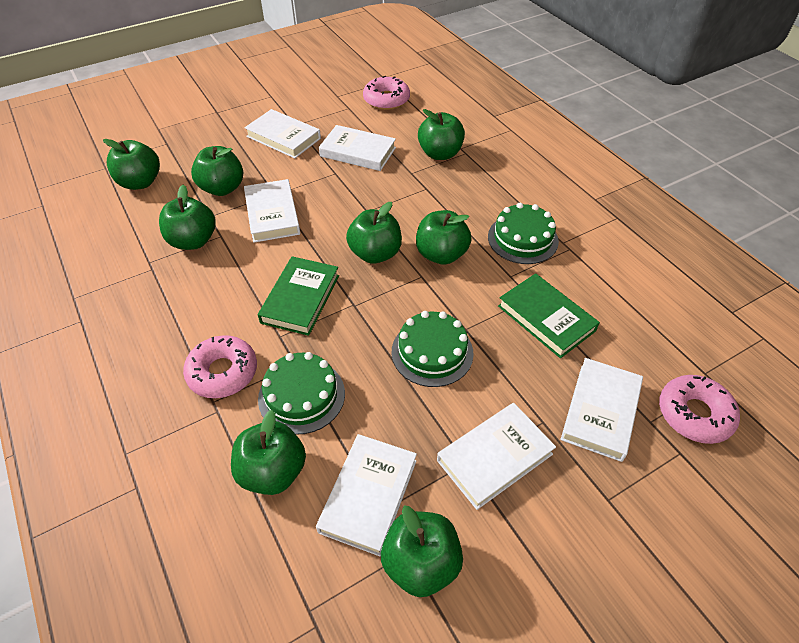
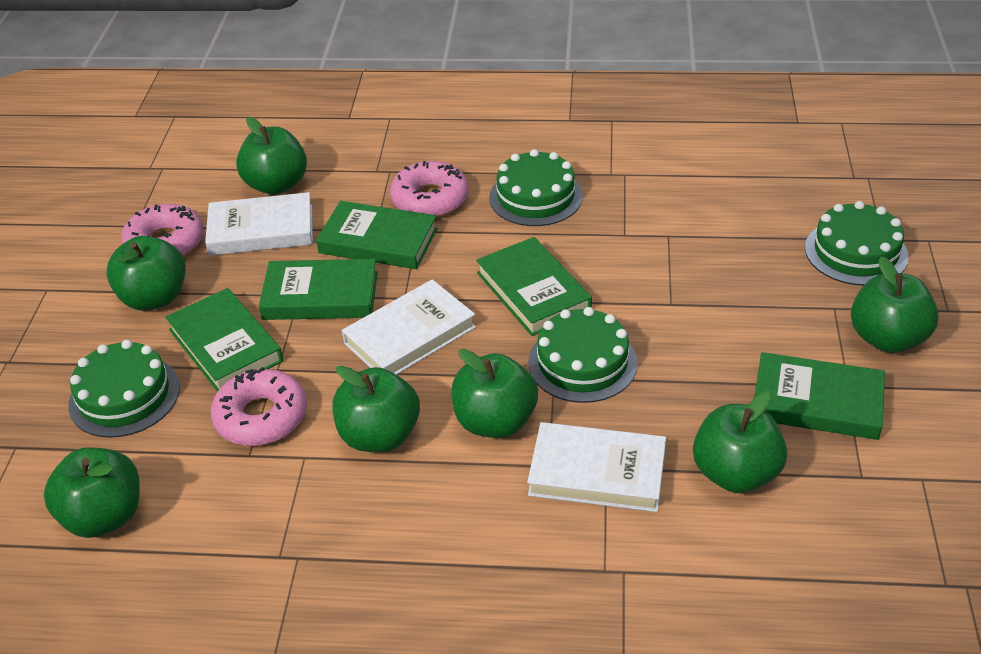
green apple: [103,139,160,190] [159,185,216,250] [191,146,243,196] [231,410,306,495] [346,202,402,264] [381,506,463,597] [416,210,471,265] [418,109,465,160] = 8 -> [44,447,140,538] [106,236,186,311] [236,117,307,195] [332,366,420,452] [451,349,538,438] [693,391,787,493] [851,256,939,353] = 7
green book: [258,256,339,336] [498,273,600,358] = 2 -> [165,288,283,392] [259,259,378,320] [316,201,438,269] [476,237,592,336] [754,352,885,440] = 5
green cake: [258,352,345,435] [391,311,474,387] [488,203,559,264] = 3 -> [68,340,180,438] [489,149,583,226] [528,307,638,403] [805,201,909,286] = 4
white book: [244,109,321,158] [244,179,300,243] [316,434,417,557] [319,125,396,171] [437,403,556,510] [561,358,643,462] = 6 -> [205,192,313,256] [342,279,476,375] [527,422,666,512] = 3

